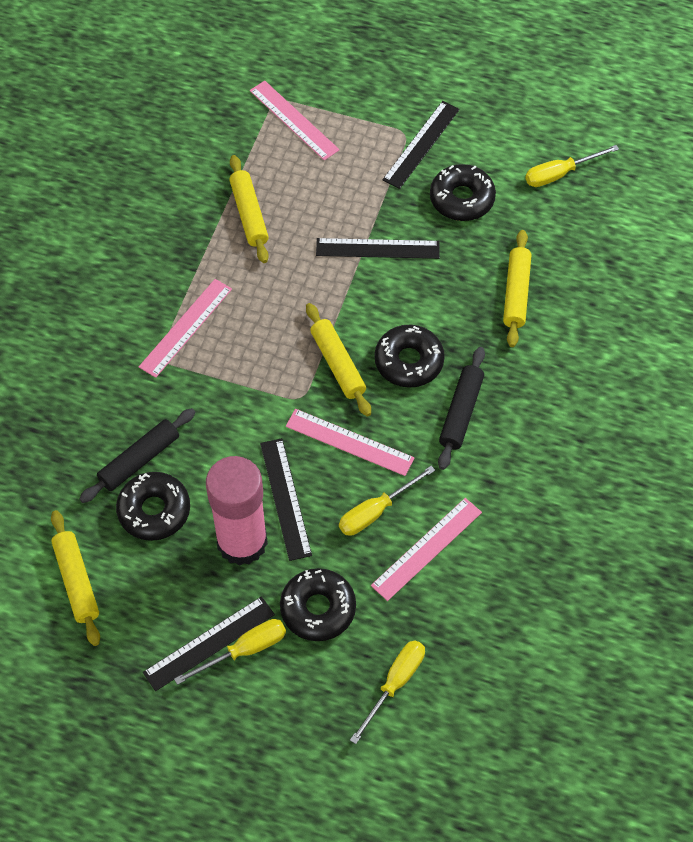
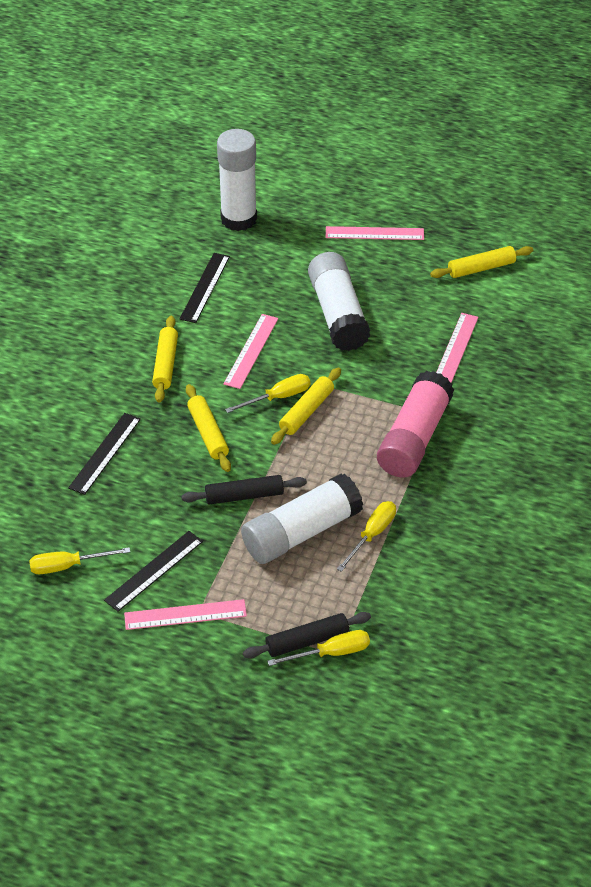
black donut: [116,472,190,541] [280,568,356,641] [375,324,445,388] [430,164,496,221] = 4 -> none = 0
black ruler: [143,596,275,691] [260,438,312,561] [316,238,440,259] [382,101,460,189] = 4 -> [68,413,141,495] [104,531,203,612] [180,253,230,323] = 3
white glue stick: none = 0 -> [217,129,257,231] [241,474,363,564] [308,252,370,351] = 3

